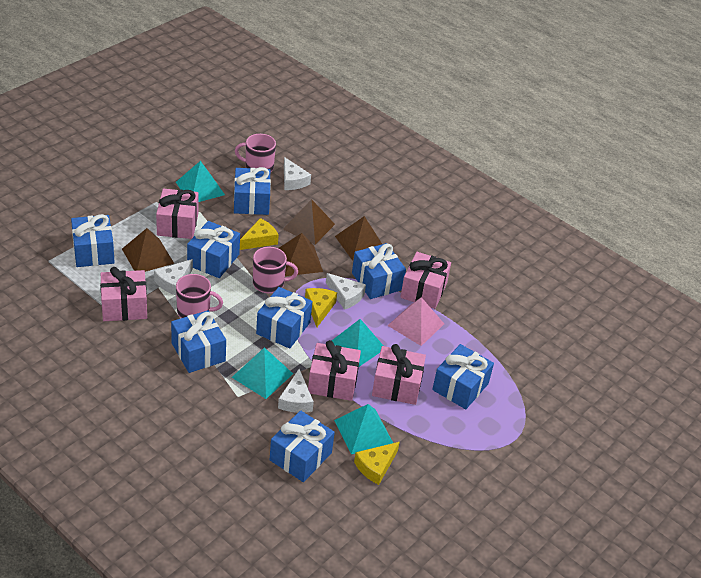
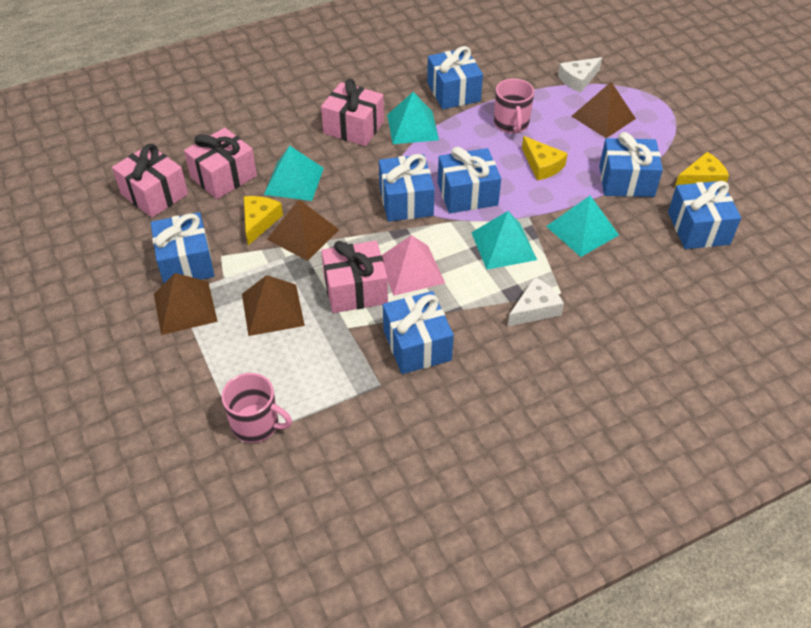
blue gift: [71,214,115,267] [171,310,226,373] [187,221,240,278] [234,167,271,215] [256,287,312,349] [270,410,335,482] [352,243,406,299] [432,344,494,409] = 8 -> [151,212,214,283] [379,154,435,222] [383,291,454,374] [427,46,483,109] [438,147,501,213] [599,132,663,197] [668,181,741,249] = 7
pink gift: [100,267,147,321] [156,189,199,239] [308,340,361,401] [372,344,426,405] [400,252,451,309] = 5 -> [112,144,188,218] [184,128,257,199] [321,79,384,146] [321,241,388,313] = 4
pink mug: [176,274,223,318] [235,134,276,173] [253,247,298,293] = 3 -> [221,373,292,443] [494,79,534,133] = 2
white cheese: [154,259,193,295] [278,369,314,413] [284,157,311,190] [326,273,366,310] = 4 -> [507,277,564,327] [558,57,602,93] = 2

